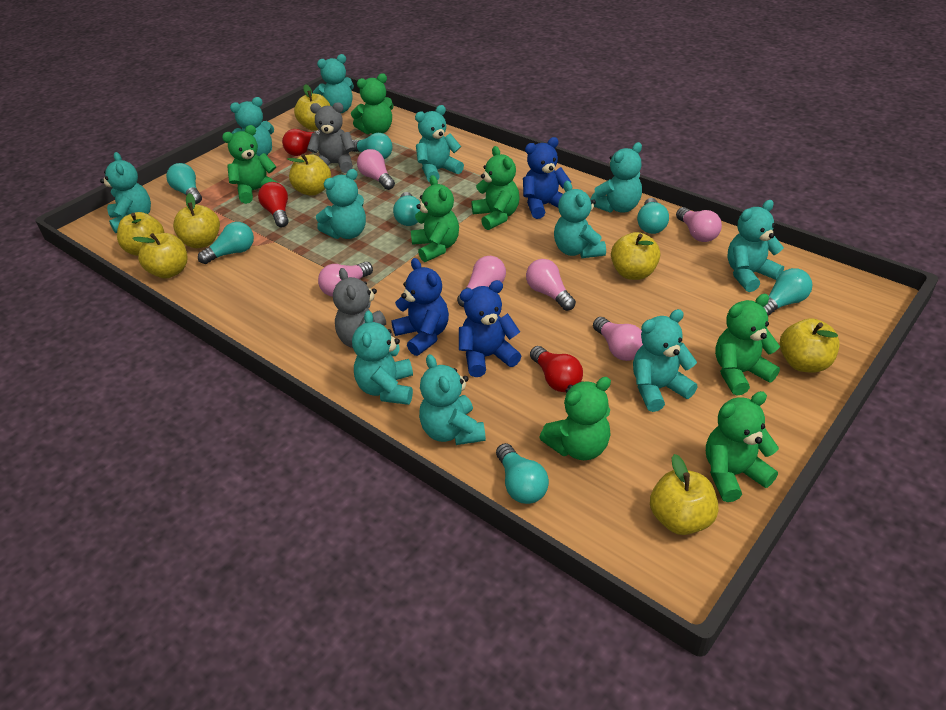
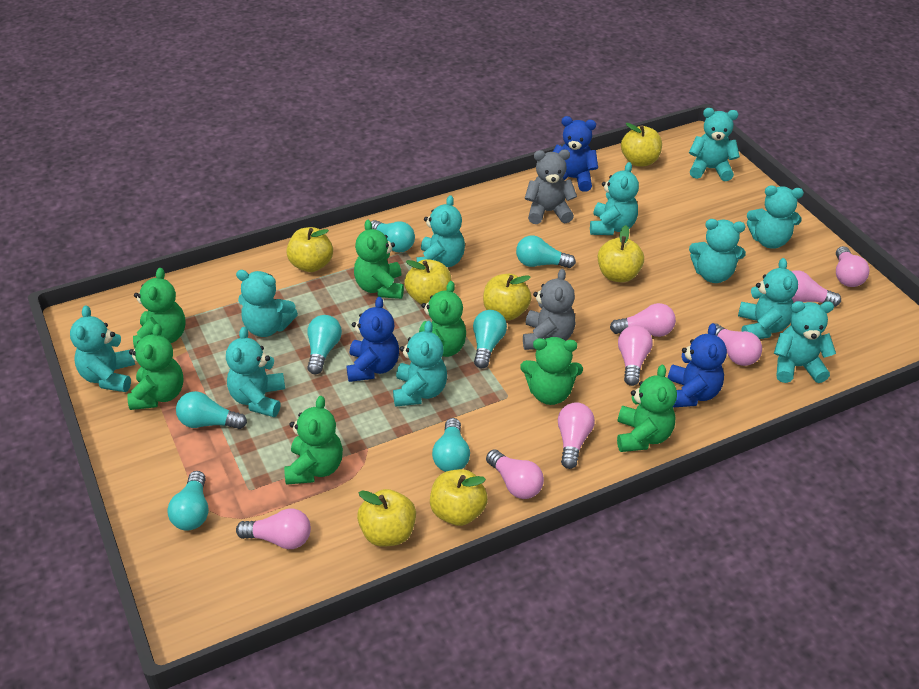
pink light bulb: [318,262,373,297] [357,149,395,190] [457,256,506,307] [526,259,576,311] [593,317,643,361] [676,207,722,242] = 6 -> [236,508,311,549] [486,449,544,499] [558,402,595,469] [610,303,676,337] [618,325,652,386] [714,323,762,366] [791,270,841,307] [836,246,870,287] = 8
red light bulb: [258,182,289,227] [282,129,321,156] [530,346,583,392] = 3 -> none = 0
yellow apple: [117,212,164,256] [132,233,187,279] [173,193,220,248] [287,154,331,196] [294,84,330,131] [611,232,660,280] [650,454,718,535] [780,318,840,373] = 8 -> [286,227,333,272] [357,489,416,547] [404,259,452,305] [430,469,488,526] [483,274,531,320] [598,225,644,282] [621,123,662,167] = 7

